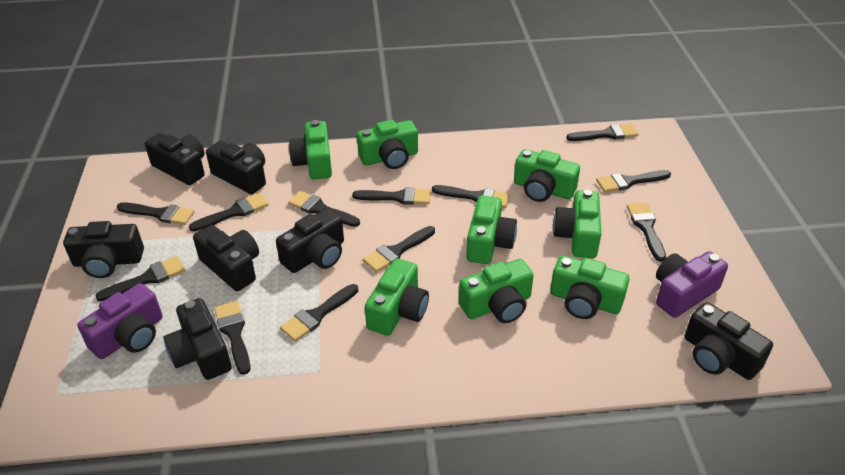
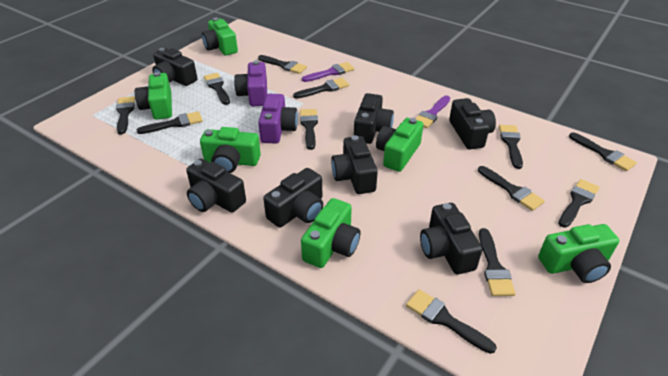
green camera: [289,120,332,179] [357,120,418,169] [365,258,429,336] [459,259,534,323] [466,195,517,264] [514,149,580,202] [550,255,629,319] [553,190,601,258] = 8 -> [135,72,172,120] [200,127,261,173] [202,18,238,56] [301,198,360,268] [376,118,424,172] [538,224,619,283] = 6
purple brush: none = 0 -> [302,62,355,82] [416,95,450,128] = 2

